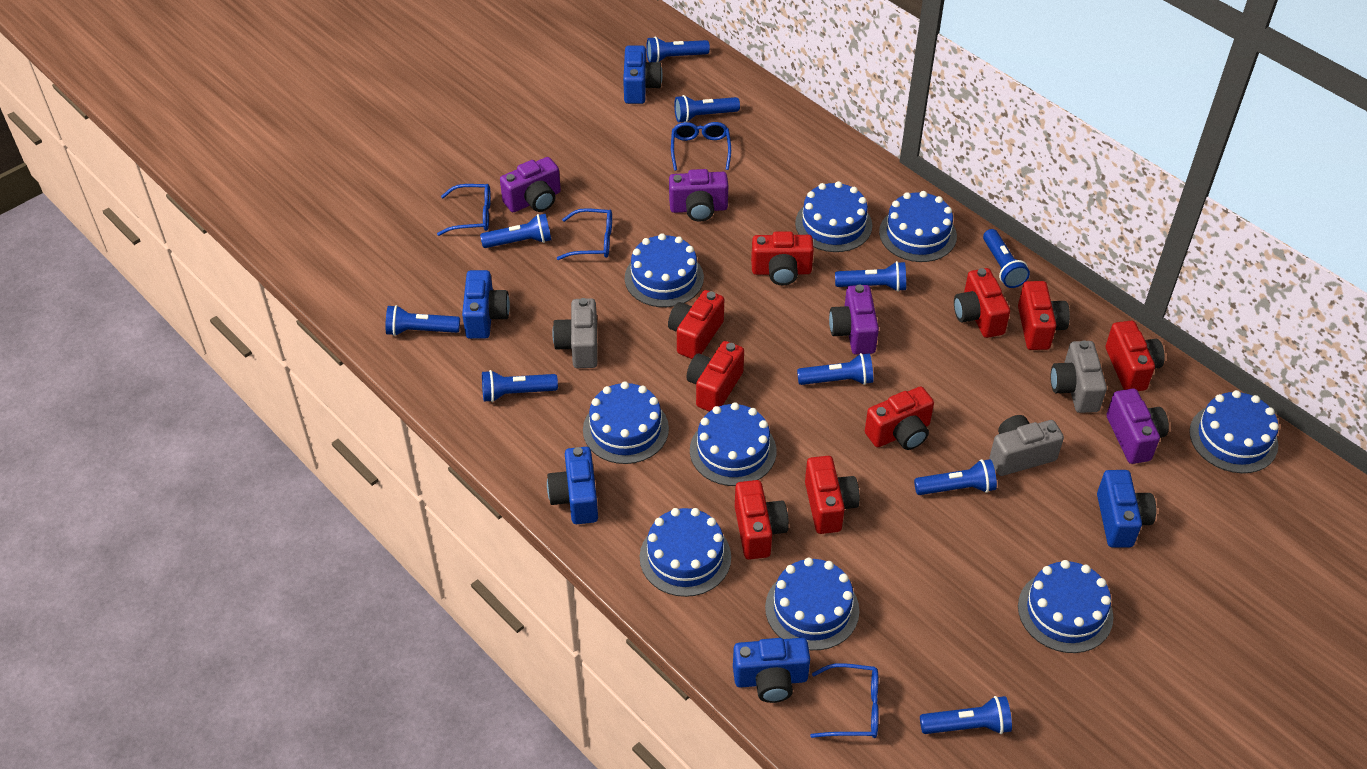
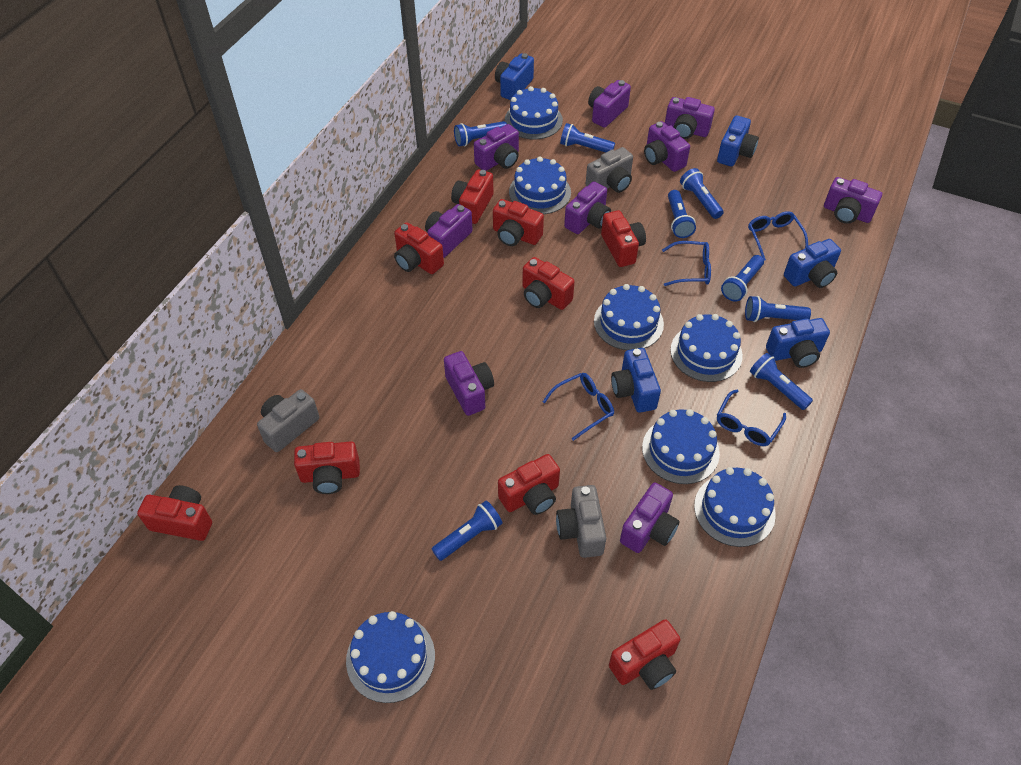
blue cake: [583,381,669,464] [625,233,704,307] [640,508,731,597] [690,402,776,486] [765,558,859,650] [795,181,872,252] [879,191,957,262] [1018,560,1113,653] [1189,390,1279,473] = 9 -> [346,611,435,703] [505,86,563,139] [509,156,571,214] [594,284,664,350] [642,409,720,484] [670,314,743,382] [694,467,776,547] = 7
blue flashlight: [386,305,460,336] [480,214,551,248] [482,370,558,402] [646,37,710,62] [674,95,740,122] [797,353,873,385] [835,261,906,292] [914,459,997,495] [920,696,1012,734] [983,229,1030,288] = 10 -> [432,501,503,561] [454,121,507,147] [560,123,615,153] [668,190,696,238] [680,168,724,219] [721,255,764,302] [745,296,811,322] [750,353,813,410] = 8
purple camera: [500,157,561,212] [669,169,728,222] [829,284,879,355] [1107,389,1169,464] = 4 -> [425,204,473,258] [444,351,494,416] [474,124,519,171] [564,181,611,234] [588,80,631,128] [620,483,680,553] [644,121,690,172] [665,97,715,139] [824,177,882,224] = 9

